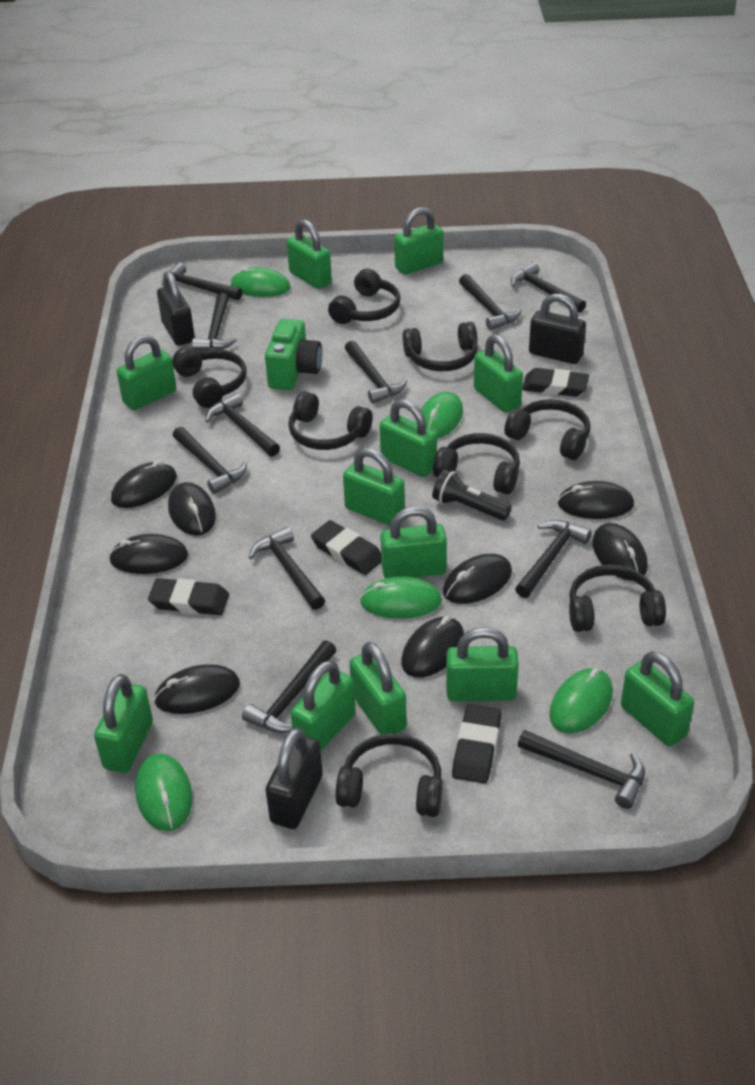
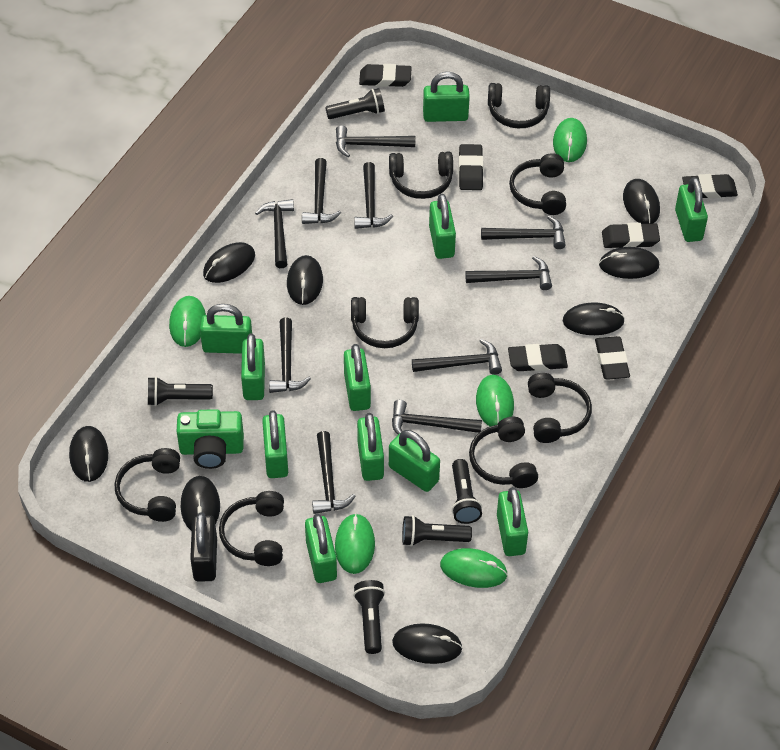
black eraser: [148,578,229,615] [311,520,381,575] [452,704,501,784] [522,368,589,397] = 4 -> [359,64,412,87] [459,144,483,190] [508,344,568,371] [595,336,630,380] [602,223,660,248] [682,174,738,199] = 6
black flashlight: [432,469,512,521] = 1 -> [148,377,213,406] [325,88,385,119] [353,580,385,654] [402,515,472,546] [452,459,482,524] = 5
black hammer: [162,263,242,300] [173,427,247,494] [192,293,237,351] [206,393,280,457] [242,640,336,733] [249,527,325,610] [345,341,407,404] [459,274,521,330] [510,262,586,312] [515,520,592,598] [518,730,645,809] = 11 -> [255,199,294,268] [269,317,311,393] [302,158,341,224] [312,431,356,514] [336,125,415,157] [354,162,393,229] [392,400,482,434] [412,339,502,375] [465,256,552,290] [481,216,566,249] = 10
black padlock: [157,271,195,346] [265,727,323,829] [529,294,586,364] = 3 -> [190,512,217,582] = 1
green padlock: [94,674,153,773] [117,335,176,410] [287,219,332,289] [291,660,356,751] [343,448,405,526] [349,642,407,735] [380,399,437,477] [380,506,447,578] [394,207,444,275] [446,627,519,701] [474,334,523,413] [621,651,694,746] = 12 -> [200,304,252,354] [241,334,265,400] [262,410,288,478] [305,514,337,583] [344,344,371,411] [357,413,384,481] [389,430,440,492] [423,72,470,122] [429,194,456,259] [497,487,528,556] [675,177,708,242] = 11

